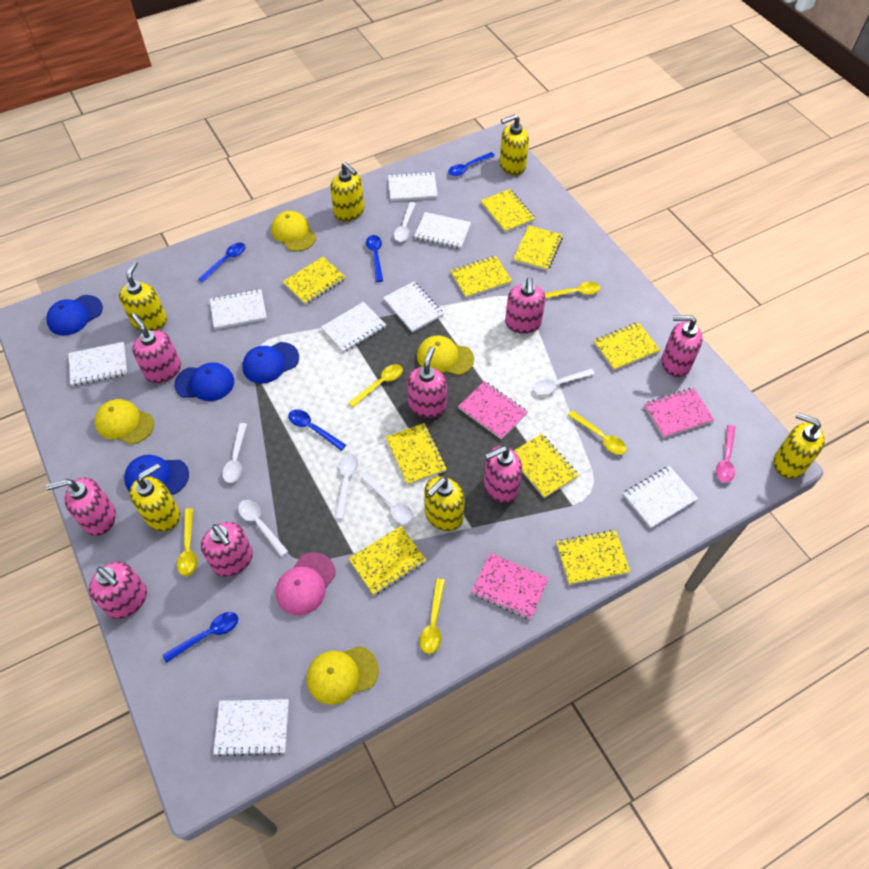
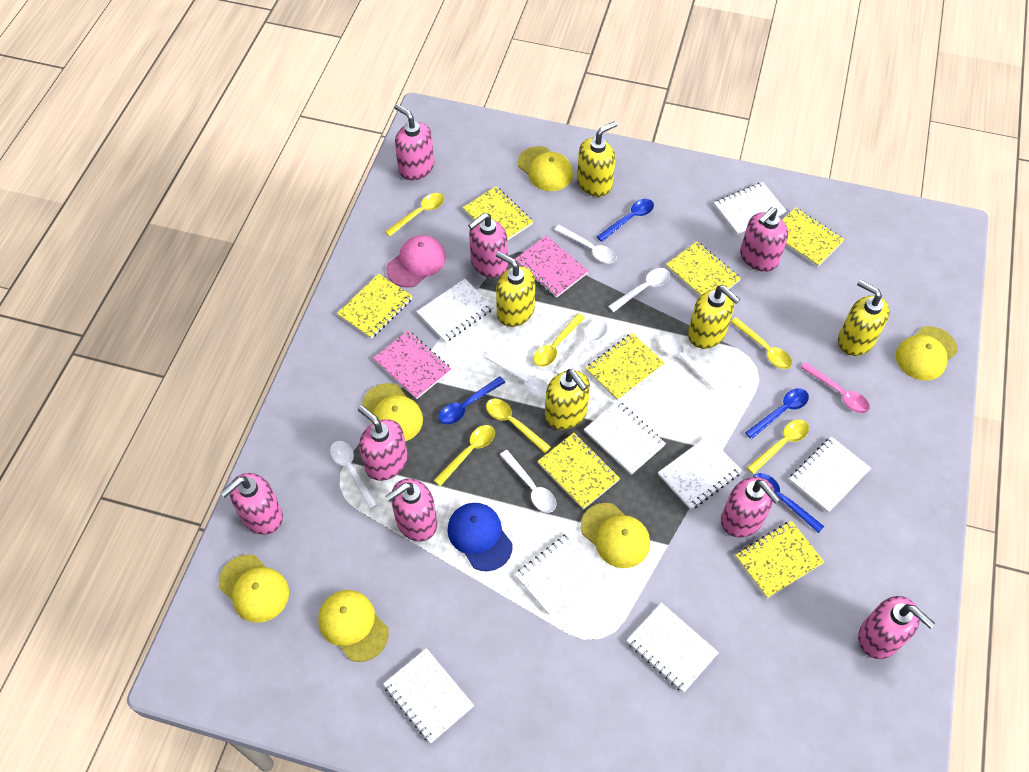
blue cap: [46,295,103,336] [124,455,189,495] [174,362,234,401] [242,342,299,384] = 4 -> [447,503,513,571] = 1
blue spoon: [162,612,238,663] [198,243,245,283] [288,409,346,451] [366,235,383,282] [448,152,495,176] = 5 -> [439,376,505,425] [597,199,654,242] [745,388,809,439] [753,473,824,533] = 4
pink notebook: [458,381,528,440] [471,553,549,620] [644,388,715,438] = 3 -> [373,331,451,399] [515,236,588,298] = 2
white spoon: [222,423,247,483] [238,500,288,557] [335,454,358,519] [361,473,414,524] [394,202,416,242] [533,369,595,395] = 6 -> [330,441,378,509] [485,352,548,398] [500,450,556,513] [554,225,617,263] [555,320,608,374] [608,268,670,312] [659,335,720,391] = 7
yellow cap: [95,399,154,445] [271,211,316,251] [307,646,379,705] [417,336,474,375] = 4 -> [219,554,289,623] [318,590,389,662] [362,383,423,442] [518,146,573,191] [581,503,650,568] [896,326,958,381] = 6
yellow notebook: [283,257,345,305] [349,526,426,595] [386,423,447,485] [450,256,512,298] [480,189,535,233] [513,226,563,271] [514,434,579,498] [556,530,630,585] [593,322,660,371] = 9 -> [337,274,413,339] [463,187,533,240] [537,433,620,510] [586,333,665,401] [666,241,741,296] [735,521,824,598] [783,207,844,267] = 7
yellow soap dispenser: [119,261,167,331] [130,463,180,532] [330,162,364,222] [424,476,465,531] [499,114,529,176] [774,413,825,479] = 6 -> [496,251,535,327] [545,369,590,430] [577,121,617,197] [688,286,740,349] [838,280,890,356] = 5
yellow spoon: [177,508,198,576] [348,364,403,407] [420,579,445,654] [545,282,600,299] [568,410,627,455] = 5 -> [385,193,444,237] [433,425,495,486] [486,399,551,453] [534,313,585,367] [730,317,792,369] [747,419,809,474] = 6

